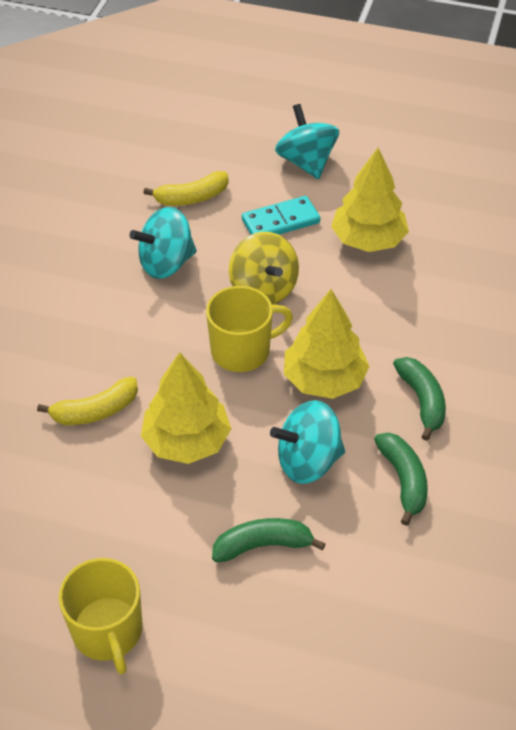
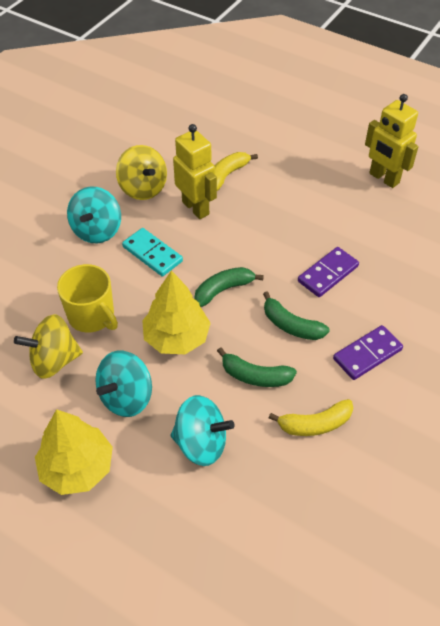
purple domino: none = 0 -> [298,247,359,297] [333,325,403,380] = 2
yellow mug: [58,558,142,674] [206,286,293,372] = 2 -> [57,264,118,332] = 1
yellow robot: none = 0 -> [173,124,217,219] [365,94,418,188] = 2
yellow spinning top: [229,232,299,305] = 1 -> [14,314,83,379] [116,145,167,200] = 2
yellow tree: [141,352,231,464] [284,289,370,399] [331,148,409,252] = 3 -> [35,409,113,495] [142,270,211,354] = 2

